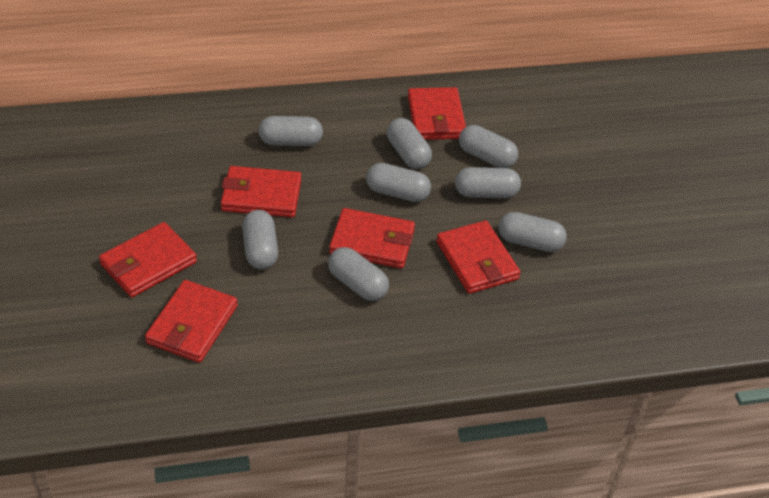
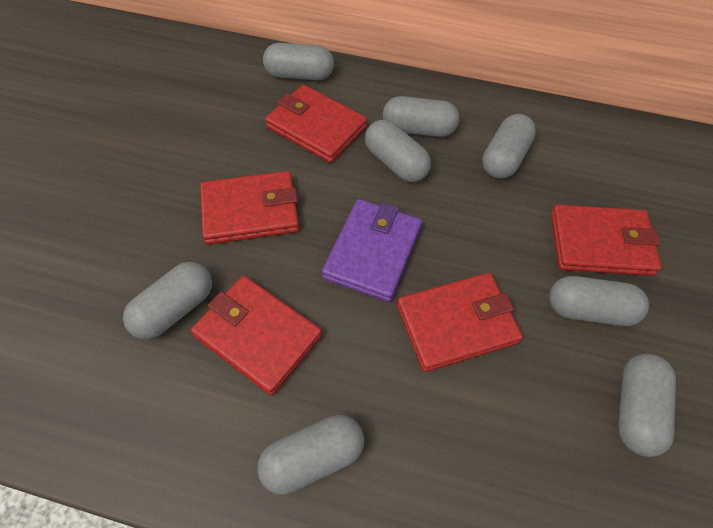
purple wallet: none = 0 -> [322,199,422,302] = 1
red wallet: [99,222,197,297] [145,280,238,363] [221,166,301,217] [329,208,415,269] [408,87,466,140] [436,220,521,294] = 6 -> [191,276,322,395] [200,171,299,245] [265,85,367,163] [397,273,523,372] [551,205,662,276] = 5

